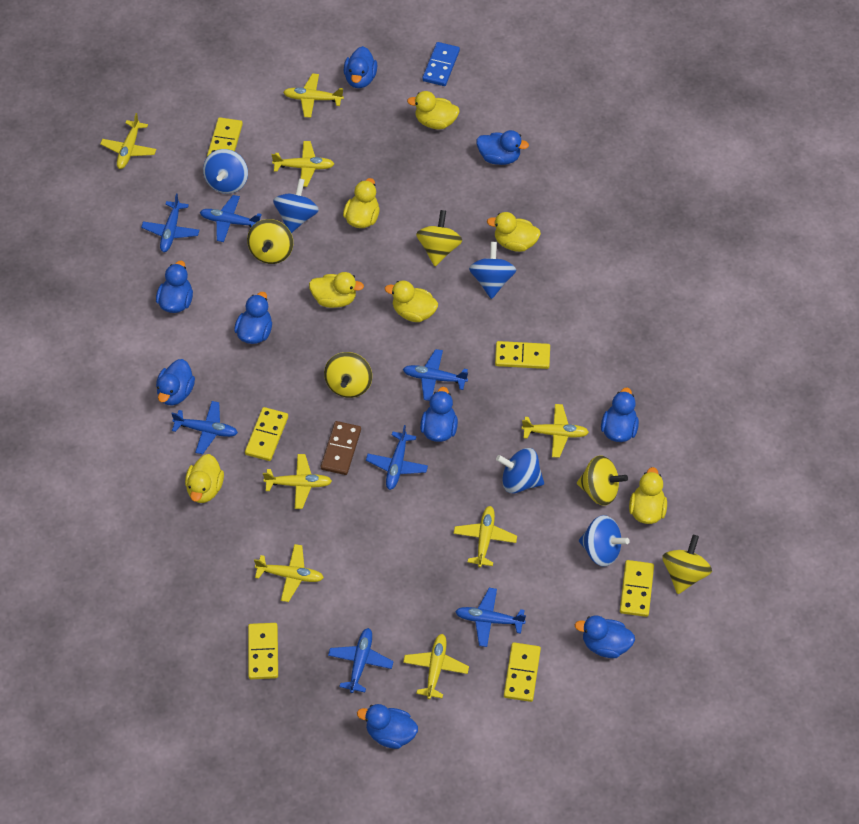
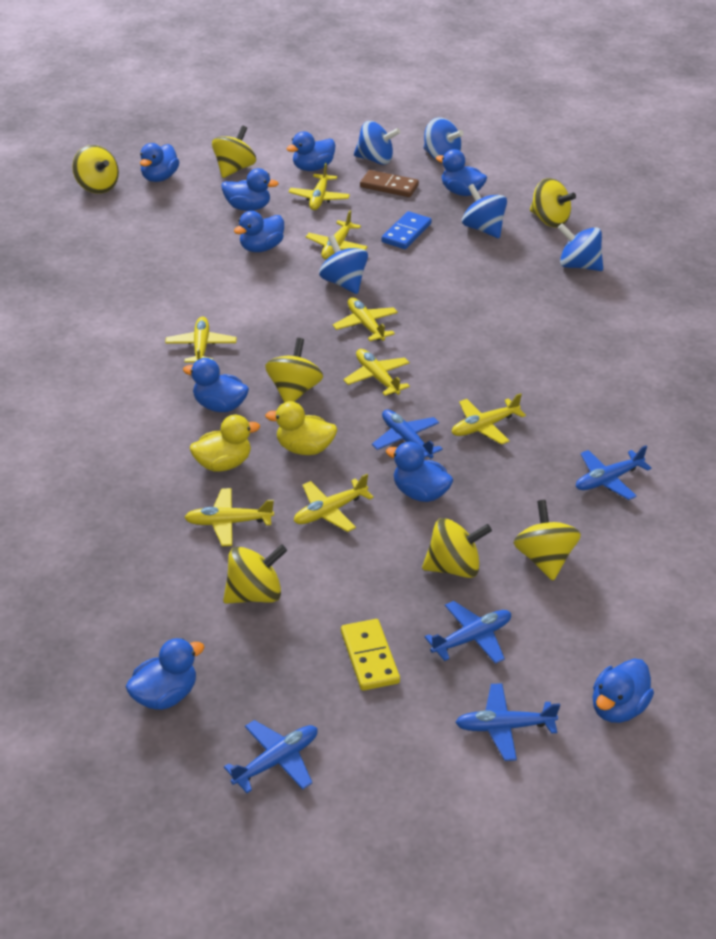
blue plane: [141,194,199,252] [171,401,238,454] [200,195,262,242] [328,628,394,693] [366,425,428,490] [403,349,468,401] [455,588,526,647] = 7 -> [224,720,318,793] [372,409,443,459] [425,601,511,664] [455,683,560,761] [576,445,652,500] = 5
yellow domino: [207,117,243,157] [245,407,288,461] [248,623,278,679] [495,341,550,369] [504,642,541,702] [620,560,654,617] = 6 -> [341,619,400,691] = 1
yellow duck: [185,454,224,503] [309,272,364,308] [343,178,380,228] [385,280,438,322] [407,91,460,129] [487,212,541,252] [629,467,667,524] = 7 -> [190,415,260,472] [265,401,337,455] = 2
yellow spinning top: [247,219,293,264] [324,352,372,398] [416,210,462,266] [577,455,628,506] [662,535,712,594] = 5 -> [72,145,119,194] [212,125,256,178] [223,544,287,604] [265,338,323,403] [422,518,492,578] [513,500,581,580] [530,178,576,228] = 7

